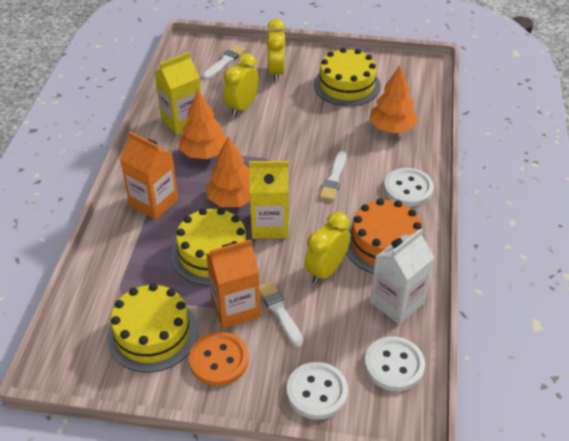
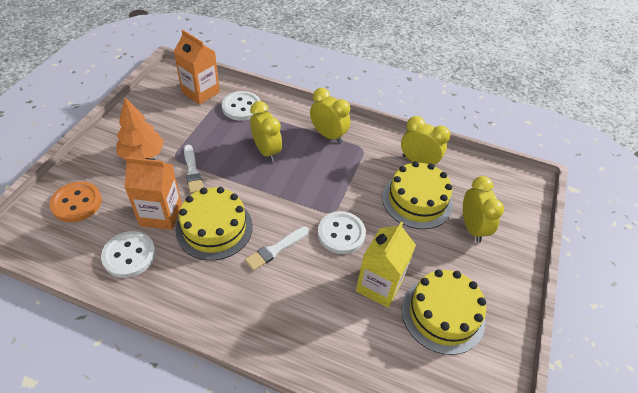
orange cake: [346,198,425,274] = 1 -> none = 0
orange tree: [179,90,227,159] [206,136,250,207] [369,66,418,133] = 3 -> [116,98,164,159] = 1
white brush: [203,45,245,79] [259,281,304,347] [320,151,346,201] = 3 -> [184,145,203,194] [245,227,309,271] = 2
white carton: [370,228,435,325] = 1 -> none = 0
yellow carton: [155,52,201,135] [249,161,289,239] = 2 -> [356,222,416,308] = 1
yellow clock: [223,53,259,117] [267,19,285,82] [304,212,350,284] = 3 -> [250,101,282,162] [310,88,350,143] [401,116,450,166] [463,176,504,243] = 4

